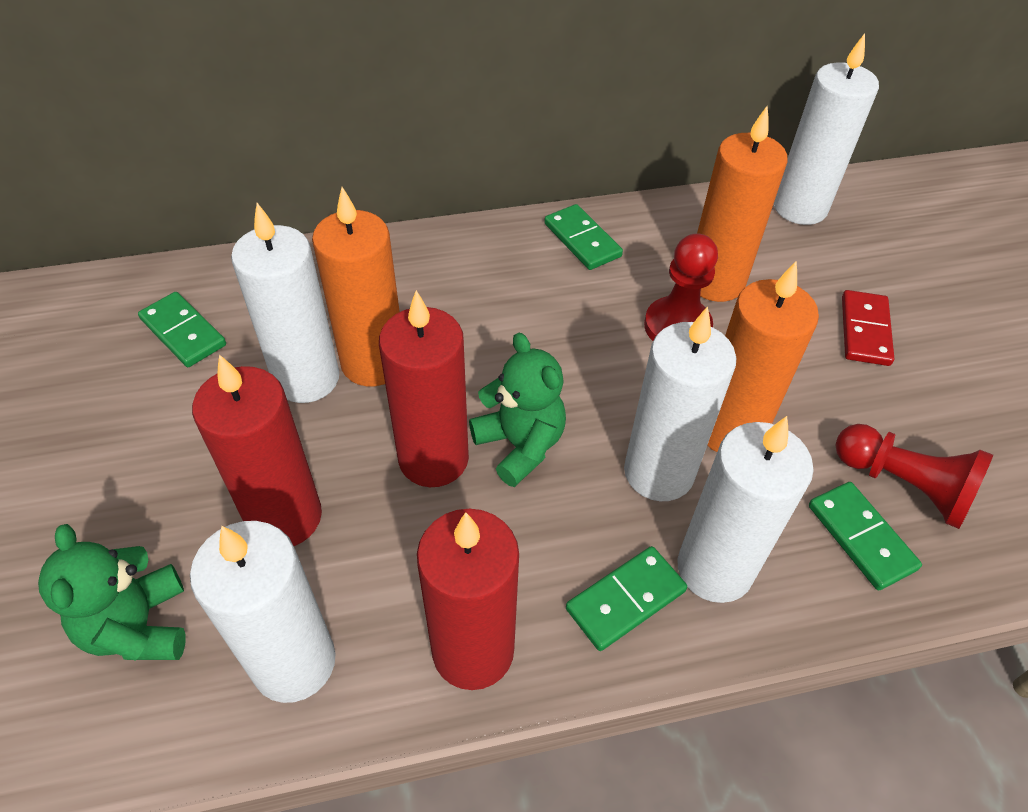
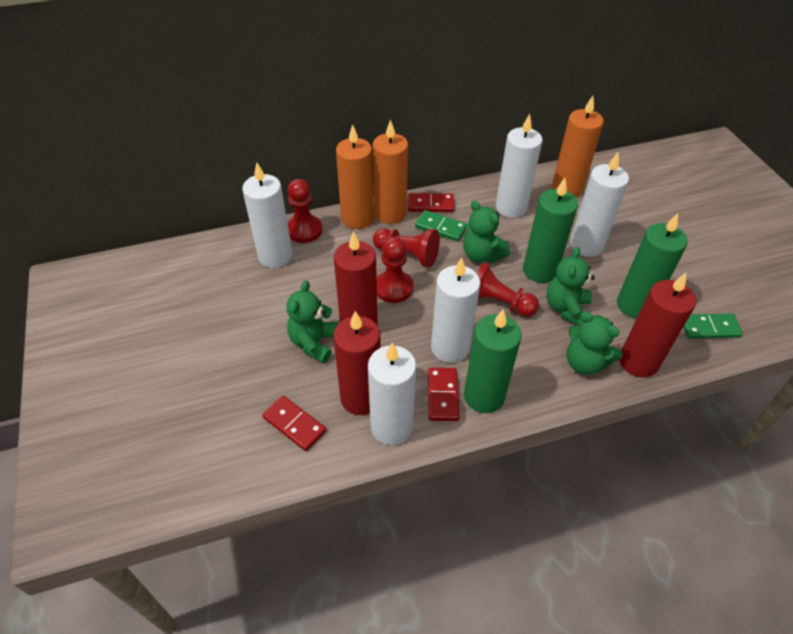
green candle: none = 0 -> [464,309,521,413] [523,178,578,283] [617,213,688,319] = 3
green domino: [138,292,226,367] [544,204,623,270] [566,546,687,651] [809,482,922,591] = 4 -> [415,210,467,242] [683,314,743,339] = 2
green teddy bear: [38,524,186,660] [469,333,566,487] = 2 -> [286,280,339,363] [463,201,510,263] [546,247,595,326] [567,311,622,375] = 4
red domino: [842,290,894,366] = 1 -> [262,395,326,451] [408,193,455,212] [428,368,459,421] = 3
red pawn: [644,233,718,341] [836,424,993,529] = 2 -> [287,179,322,243] [373,228,440,267] [377,237,413,303] [477,262,539,317] = 4

